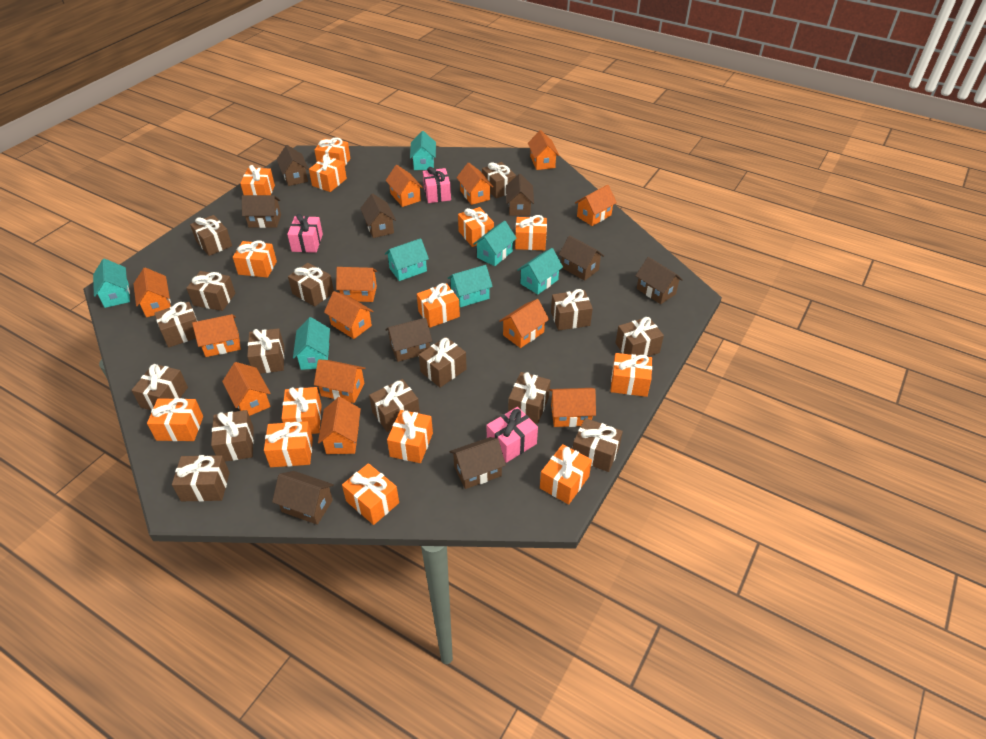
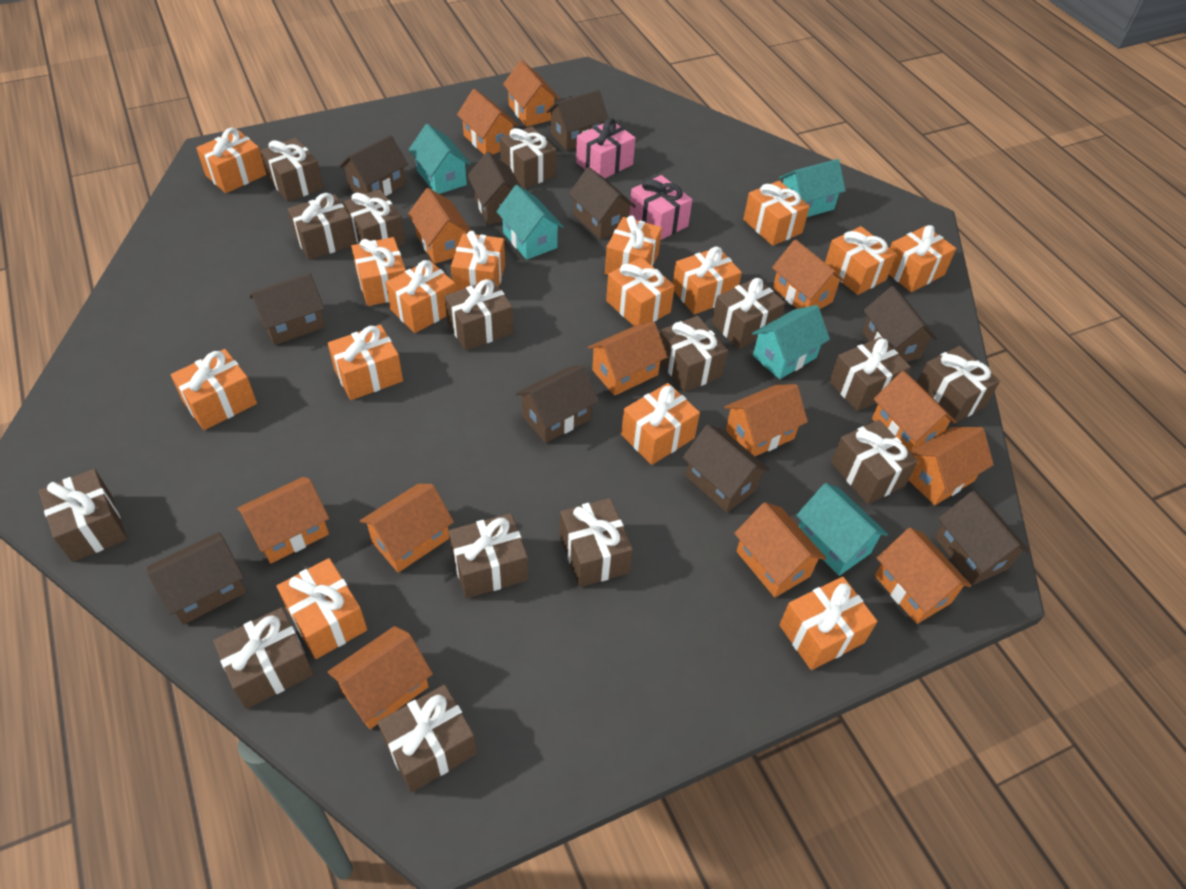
brown house: [242,195,281,228] [272,471,334,525] [276,145,309,186] [360,193,396,238] [386,318,432,362] [450,437,506,489] [506,174,534,216] [559,235,604,281] [635,257,683,304] = 9 -> [147,532,246,625] [250,273,325,345] [339,135,408,196] [467,152,521,225] [515,365,599,443] [547,90,608,151] [569,167,636,240] [682,424,770,512] [862,286,937,362] [935,491,1030,585] = 10
orange gift: [147,398,203,441] [233,240,277,278] [240,165,275,195] [264,421,313,467] [281,387,322,434] [309,154,347,192] [314,137,351,166] [342,463,399,525] [387,410,433,463] [417,283,460,328] [458,207,494,247] [515,215,547,250] [540,444,592,504] [611,353,652,397] = 14 -> [171,349,257,430] [196,128,266,193] [277,558,367,659] [328,325,403,400] [351,237,406,306] [385,260,456,333] [451,231,505,291] [605,215,662,275] [606,257,675,326] [621,383,700,465] [673,246,742,315] [743,181,810,246] [779,577,877,670] [825,226,896,295] [889,225,956,292] = 15
pink gift: [287,214,323,253] [423,167,451,203] [487,407,538,463] = 3 -> [576,118,635,178] [629,175,692,240] = 2
turquoise house: [93,258,130,308] [293,317,330,370] [385,238,429,281] [410,131,436,170] [447,265,493,307] [473,221,517,266] [517,248,563,294] = 7 -> [409,124,471,194] [496,185,564,260] [752,305,830,379] [779,159,846,217] [796,483,888,576] = 5

